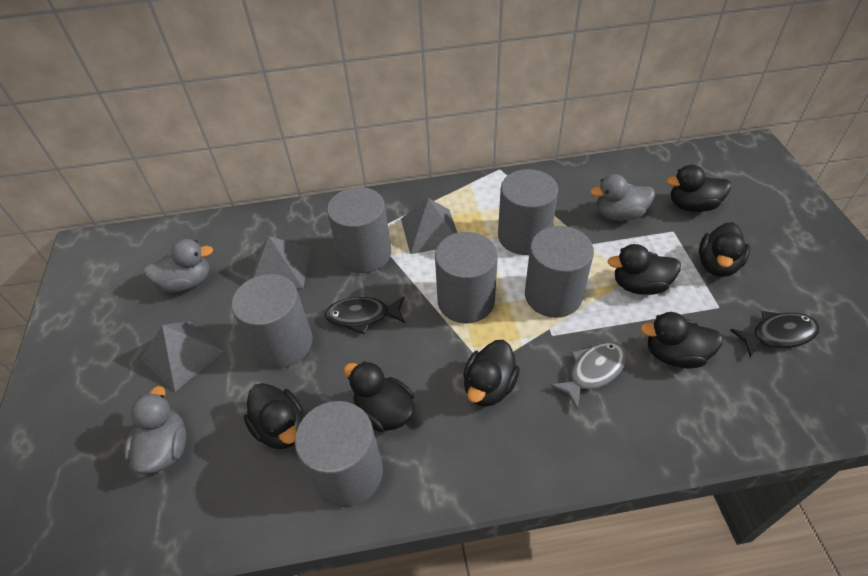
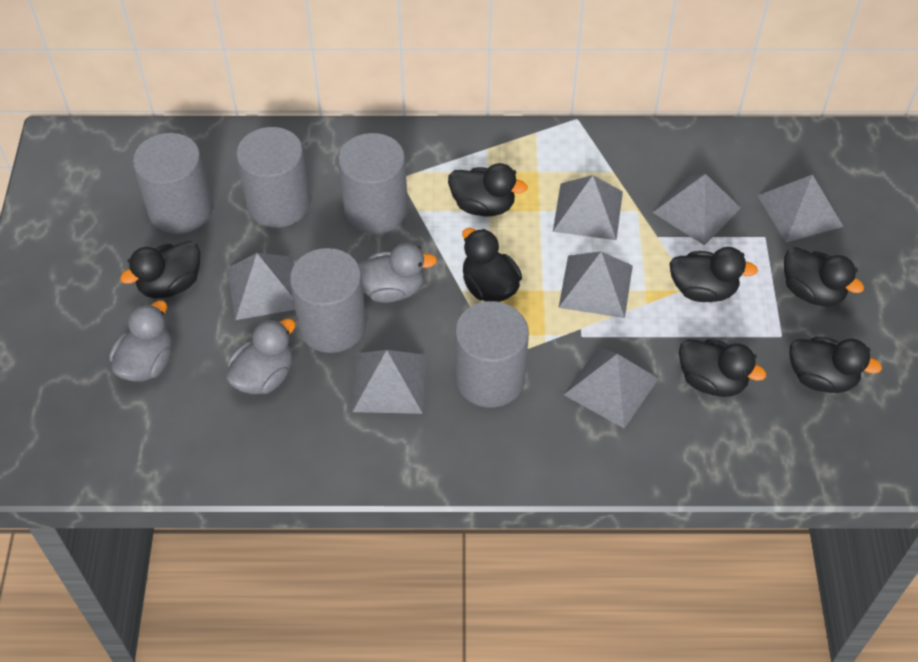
black fish: [324,296,405,334] [730,311,819,357] = 2 -> none = 0
grey cylinder: [231,274,313,368] [295,401,383,507] [327,187,391,273] [435,232,498,324] [498,169,558,255] [525,226,594,318] = 6 -> [133,133,212,234] [236,127,310,228] [290,248,366,353] [338,133,408,234] [455,301,529,408] = 5
grey fish: [550,341,627,410] = 1 -> none = 0
grey pyramid: [141,321,224,392] [252,236,310,288] [401,198,457,254] = 3 -> [228,253,295,320] [352,350,426,414] [553,175,623,240] [558,251,633,318] [564,347,659,428] [652,174,741,246] [757,175,843,242] = 7

